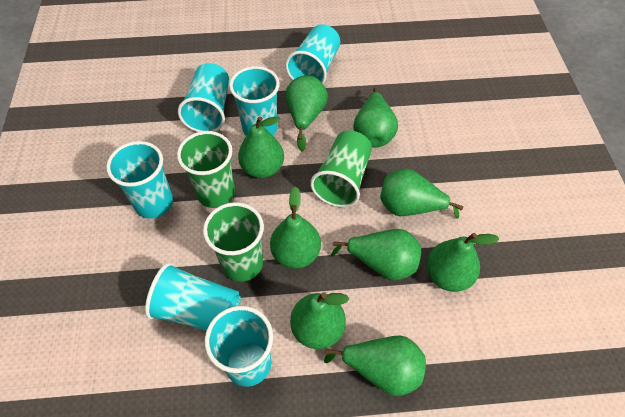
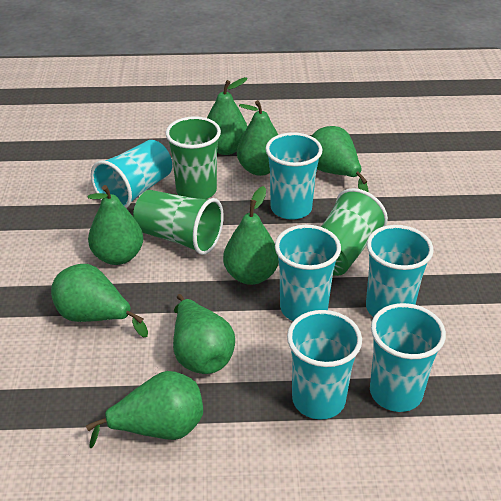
green pear: [238,116,284,178] [270,187,321,269] [285,75,328,151] [290,292,349,349] [324,335,426,396] [331,229,421,281] [353,88,398,148] [380,168,463,219] [426,233,499,292] = 9 -> [51,264,148,338] [86,371,203,448] [87,185,143,265] [173,294,235,374] [207,77,248,155] [223,186,279,285] [237,100,278,176] [312,126,368,192] = 8

